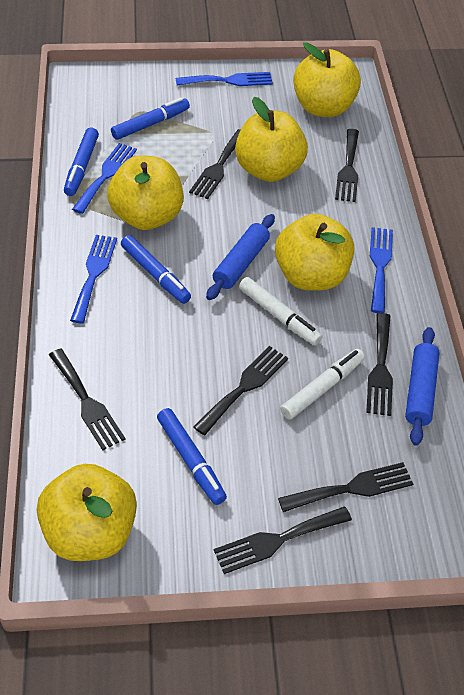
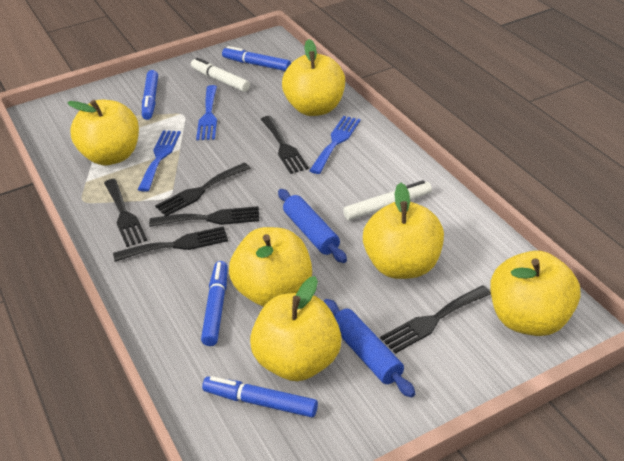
black fork: [49,348,125,450] [189,129,241,199] [194,346,288,435] [214,506,352,574] [278,462,413,512] [335,129,359,202] [366,313,393,416] = 7 -> [104,179,147,247] [113,226,228,262] [149,206,259,227] [155,163,250,216] [261,116,309,174] [380,285,491,354] = 6
blue fork: [70,235,117,323] [72,143,137,214] [176,72,273,86] [370,227,393,313] = 4 -> [138,130,181,192] [196,85,217,140] [309,116,361,174] = 3
yellow apple: [37,464,137,561] [107,155,184,230] [235,97,308,182] [275,213,354,291] [293,42,361,117] = 5 -> [67,100,139,165] [229,227,312,307] [250,276,342,381] [282,39,345,116] [363,183,444,279] [490,251,580,336] = 6

